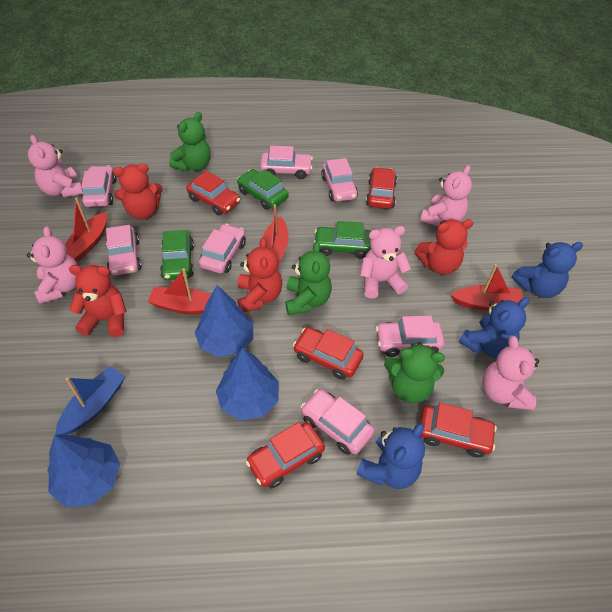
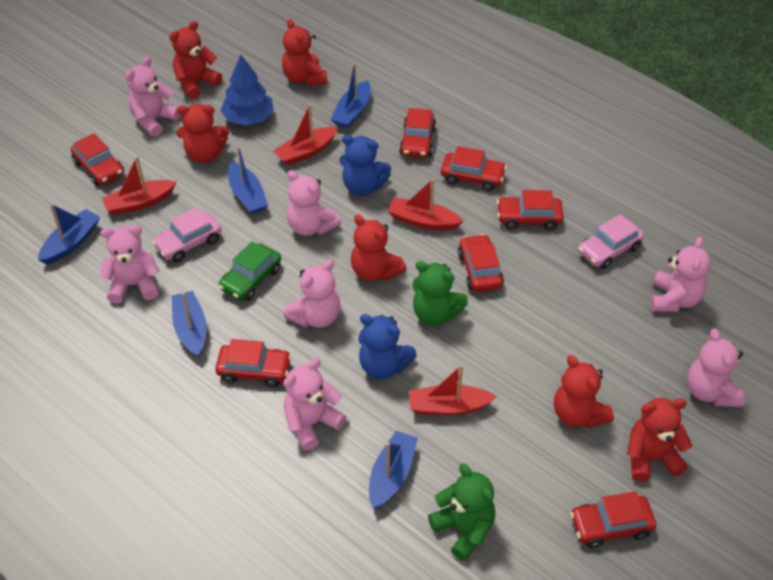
blue boat: [55,366,125,435] = 1 -> [38,204,100,265] [172,291,207,357] [228,146,268,214] [331,63,371,128] [369,431,418,509] = 5
blue teddy bear: [356,423,425,489] [459,297,529,358] [512,242,583,298] = 3 -> [339,135,391,196] [358,314,417,379] = 2
blue tree: [47,435,120,507] [194,285,253,357] [216,348,279,421] = 3 -> [220,54,274,126] = 1
green car: [160,230,194,280] [237,169,289,210] [314,221,371,258] = 3 -> [218,241,281,301] = 1
green teddy bear: [169,112,211,172] [285,241,332,315] [384,342,445,403] = 3 -> [412,261,468,325] [428,464,495,561] = 2
pink car: [81,165,117,207] [106,225,142,276] [199,224,246,273] [260,146,313,179] [301,389,375,455] [321,158,358,202] [376,315,445,357] = 7 -> [152,207,221,262] [578,214,644,269] = 2
pink teddy bear: [27,226,78,304] [28,135,83,198] [360,226,411,298] [420,165,472,226] [482,336,539,410] = 5 -> [99,225,159,304] [125,57,180,137] [283,260,340,328] [283,358,347,450] [287,170,341,236] [650,237,711,312] [687,329,745,407] = 7
red car: [187,171,240,216] [246,422,325,488] [293,327,364,380] [366,167,397,209] [420,403,497,458] = 5 -> [71,133,124,186] [215,339,292,387] [399,108,436,158] [441,146,507,191] [458,234,504,292] [497,190,563,231] [570,491,657,548] = 7
red teddy bear: [69,265,127,337] [113,163,163,220] [237,237,282,313] [414,219,473,275] = 4 -> [169,21,222,99] [176,104,229,163] [282,19,328,86] [351,214,407,281] [554,355,614,428] [627,398,692,482] = 6

